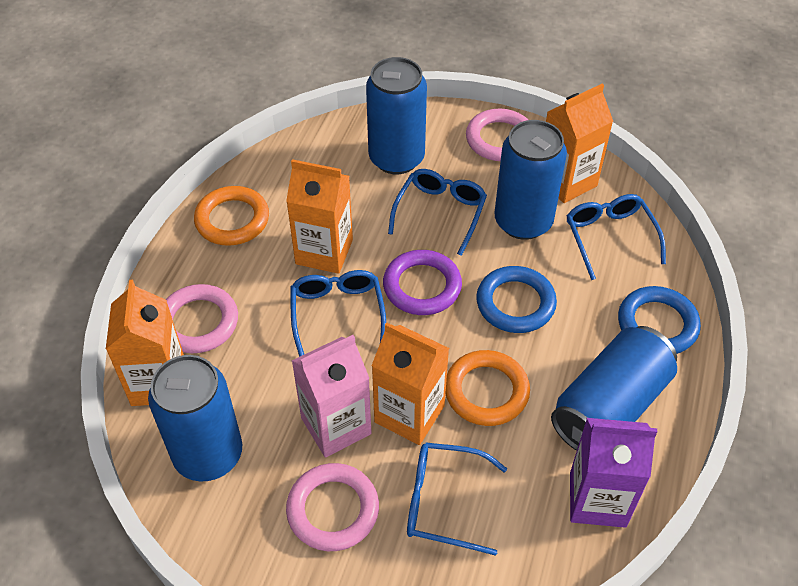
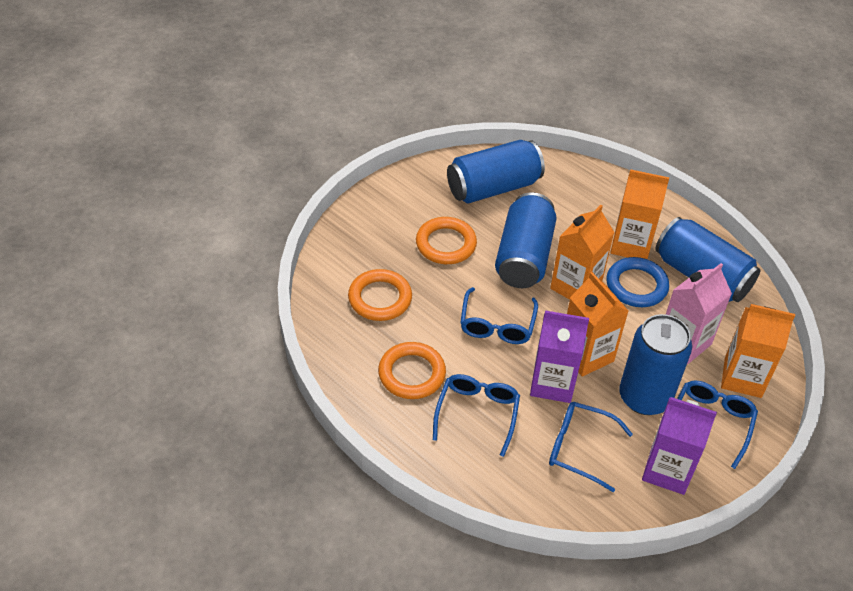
blue ring: [476,266,557,333] [618,286,701,354] = 2 -> [606,257,669,307] = 1
orange ring: [194,186,269,246] [446,350,530,426] = 2 -> [348,269,412,321] [378,342,446,399] [416,217,477,264] = 3
pink ring: [166,284,238,353] [286,463,379,551] [466,108,529,161] = 3 -> none = 0
purple carton: [570,418,657,528] = 1 -> [530,310,589,403] [642,397,717,495] = 2
purple ring: [383,250,462,315] = 1 -> none = 0

